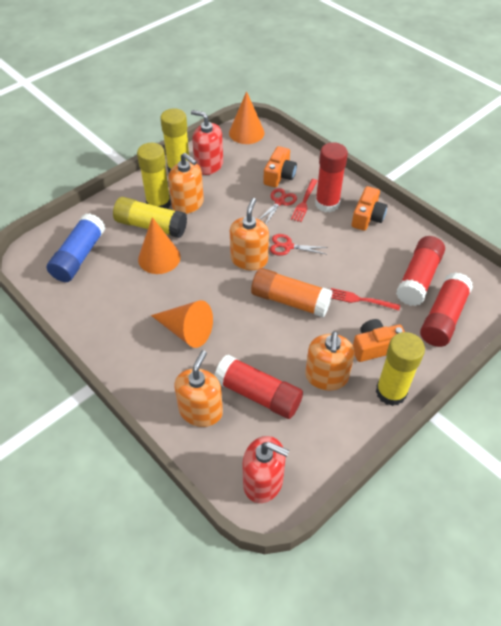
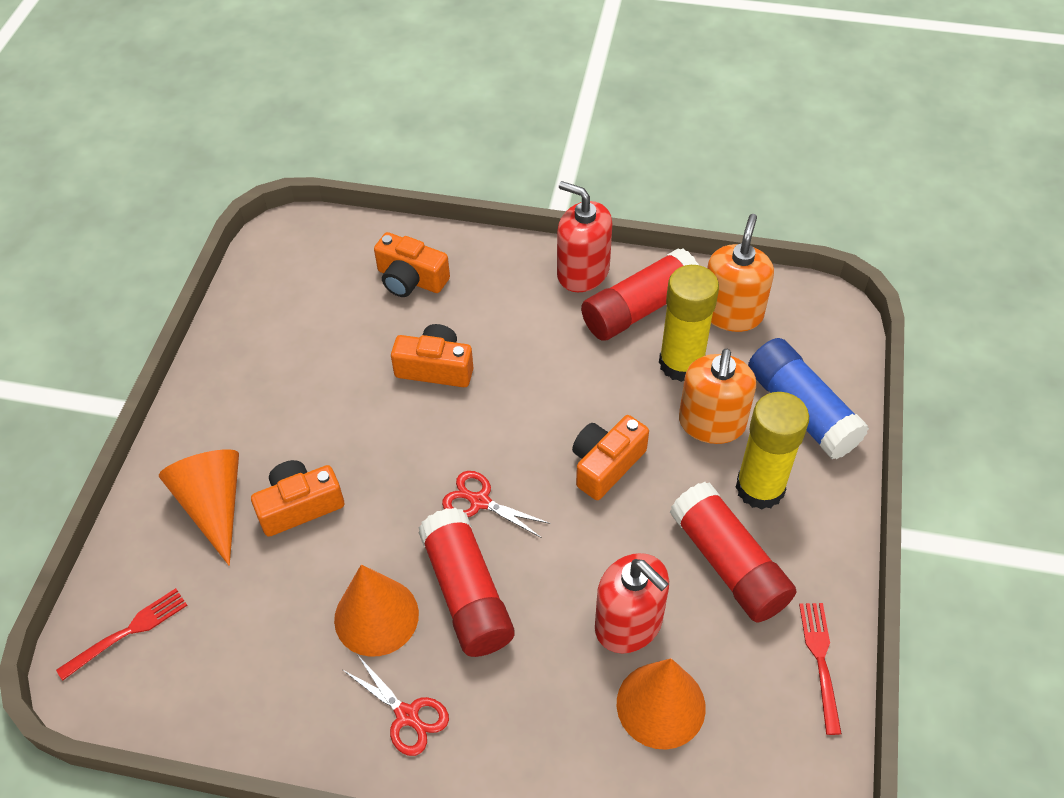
orange camera: [263,146,297,188] [352,186,387,231] [353,319,405,362] = 3 -> [251,460,344,537] [374,232,450,297] [391,324,473,387] [572,415,649,500] = 4
orange glue stick: [251,268,333,318] = 1 -> none = 0
orange soap dispenser: [168,153,204,214] [175,350,223,427] [230,198,269,270] [305,331,355,391] = 4 -> [679,349,756,444] [707,214,774,332] = 2
red glue stick: [214,355,303,419] [315,142,348,212] [396,236,445,306] [420,272,473,347] = 4 -> [418,508,514,657] [581,248,699,341] [670,482,796,623] = 3
yellow glue stick: [113,197,187,238] [137,143,171,209] [160,108,189,173] [376,332,425,406] = 4 -> [659,265,719,382] [736,392,809,510] = 2

